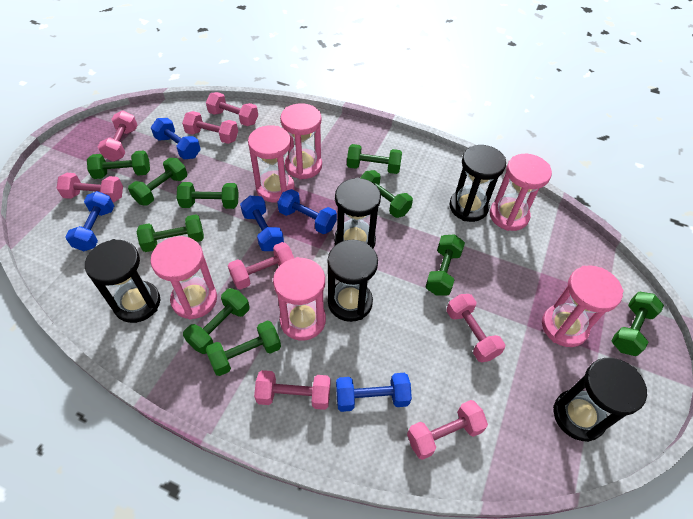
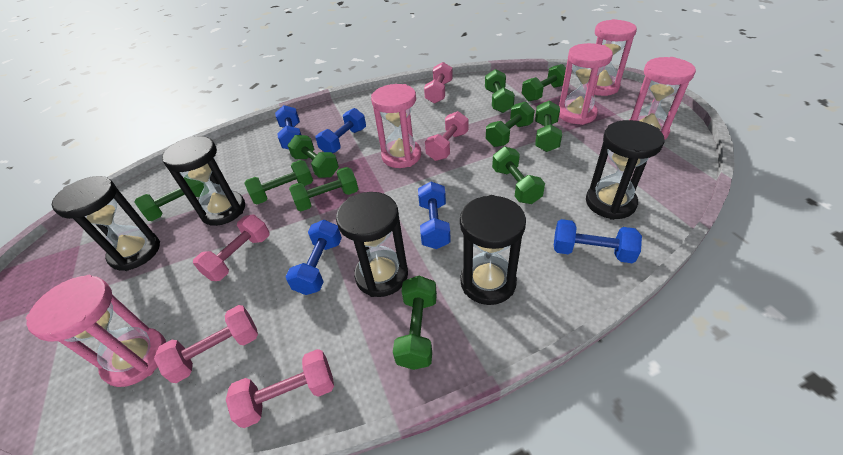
pink dumbbell: [57,173,123,202] [98,111,138,161] [182,111,238,144] [206,92,258,126] [228,242,294,290] [254,370,331,410] [407,400,488,460] [446,294,505,362] = 8 -> [154,305,258,383] [193,215,269,281] [226,349,334,428] [424,62,453,104] [425,111,468,161] = 5
pink hourglass: [150,236,217,320] [248,125,295,202] [273,257,326,341] [280,103,322,179] [490,154,552,231] [542,265,624,347] = 6 -> [26,275,166,387] [371,84,421,168] [559,43,613,125] [586,19,637,96] [629,57,696,141] = 5

